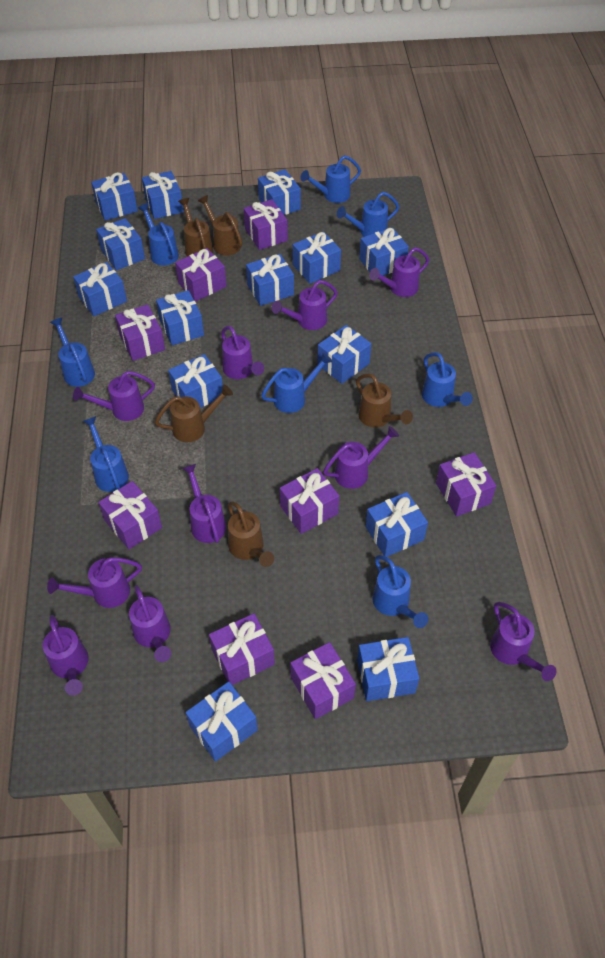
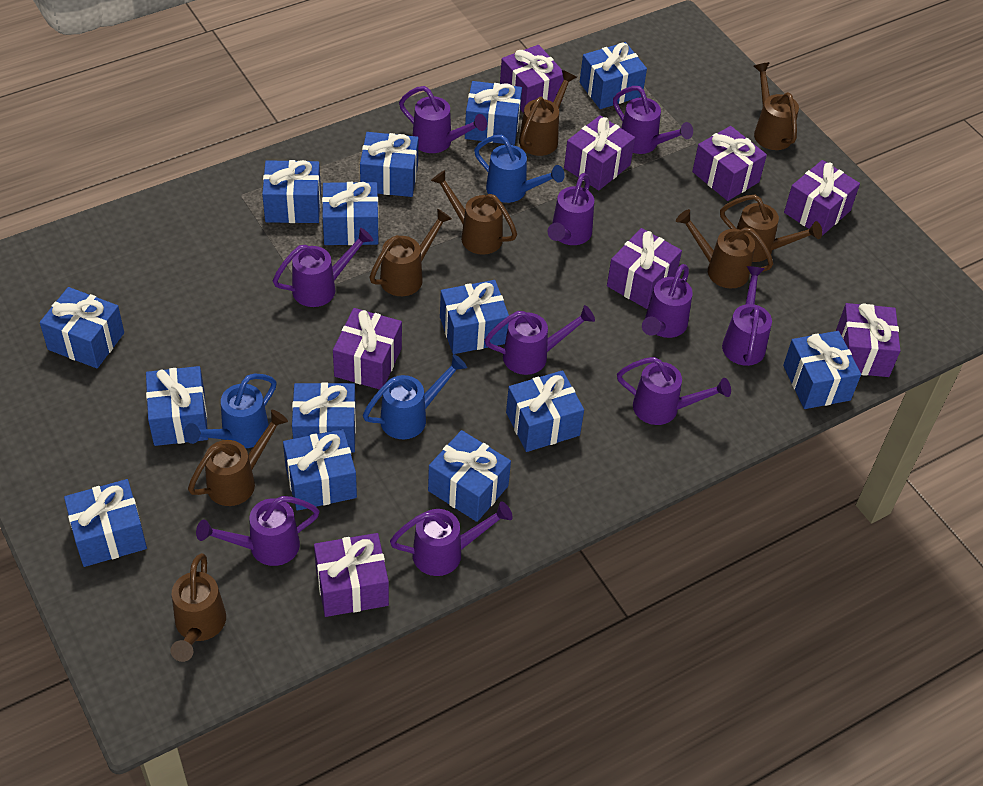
blue watering can: [50,318,95,387] [83,416,129,492] [138,203,179,265] [261,353,333,413] [300,155,361,203] [337,192,399,237] [372,555,428,628] [422,352,473,407] = 8 -> [184,374,277,448] [363,354,467,439] [474,135,565,203] = 3
brown watering can: [155,384,233,442] [178,198,213,257] [198,195,242,256] [228,502,274,567] [356,374,413,428] = 5 -> [170,553,226,662] [188,410,288,506] [370,209,452,296] [431,170,517,255] [519,70,577,156] [676,209,773,289] [720,195,822,262] [754,62,799,150] = 8

